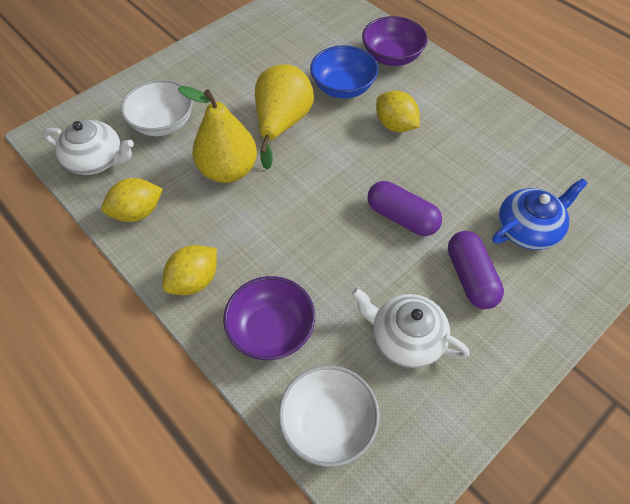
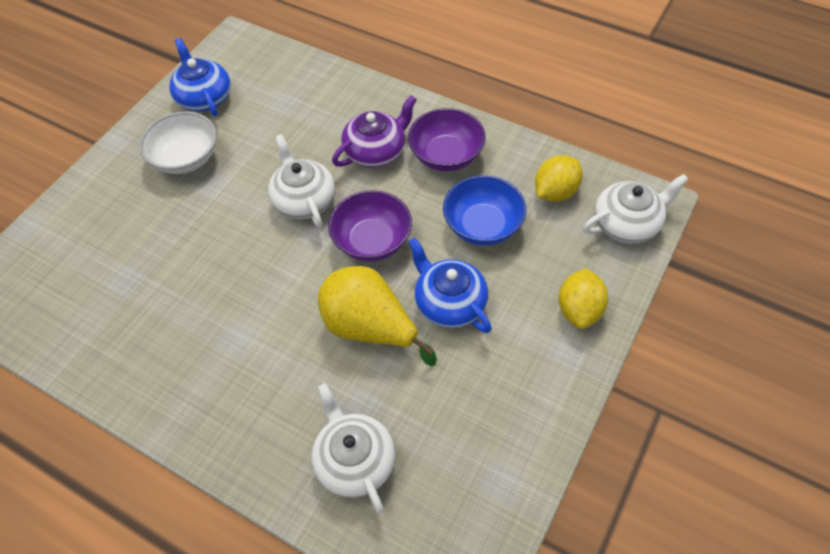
blue teapot: [492,178,588,250] = 1 -> [169,38,231,116] [408,237,492,333] = 2
purple capsule: [367,181,442,236] [448,231,504,309] = 2 -> none = 0
purple teapot: none = 0 -> [332,95,417,168] = 1
white bowl: [121,79,193,136] [279,365,380,467] = 2 -> [139,112,217,174] = 1
white teapot: [43,120,134,175] [352,288,470,368] = 2 -> [268,134,335,228] [312,383,395,514] [583,174,689,244] = 3
yellow lemon: [102,178,163,222] [163,245,217,295] [376,90,420,132] = 3 -> [535,155,583,202] [559,268,608,329] = 2
yellow pear: [178,86,257,183] [255,64,314,170] = 2 -> [318,266,437,367] = 1

